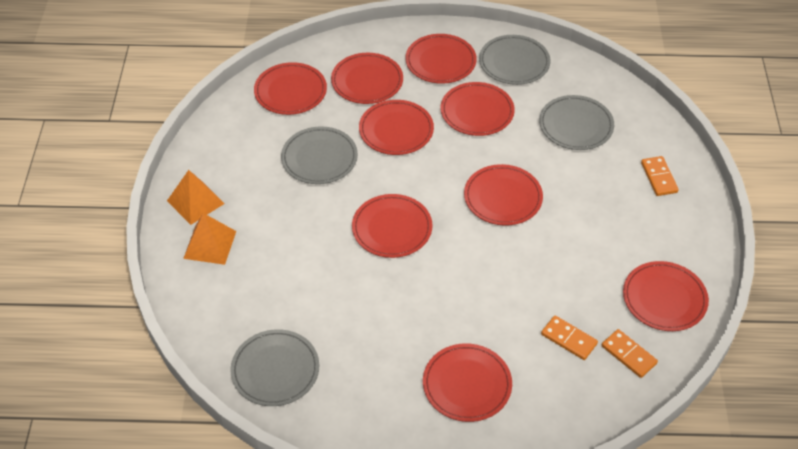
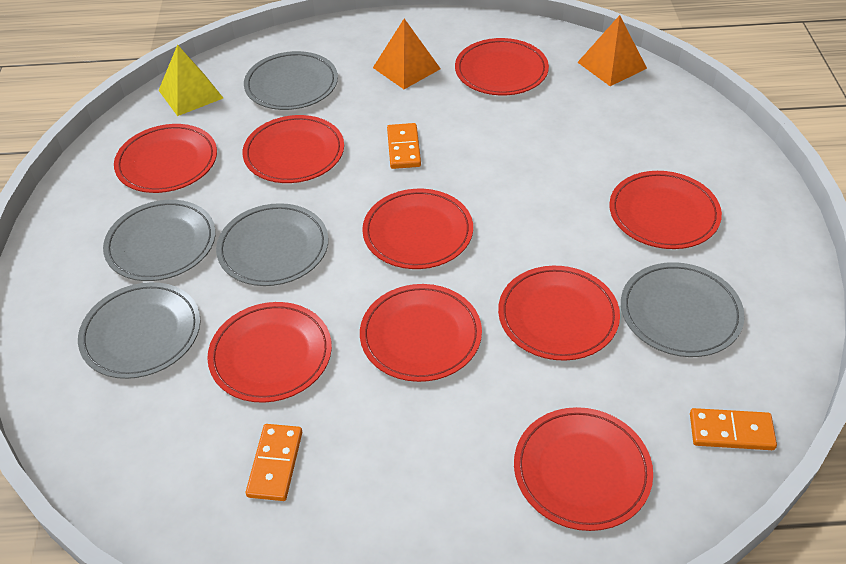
grey plate: [230,329,319,406] [281,126,358,184] [479,35,550,85] [539,95,614,150] = 4 -> [78,282,201,379] [103,200,216,281] [216,203,328,286] [244,51,338,110] [621,262,745,357] = 5
yellow pyramid: none = 0 -> [159,44,223,116] = 1

